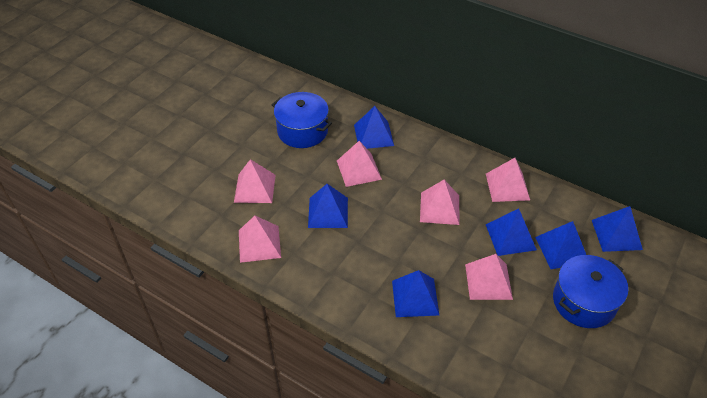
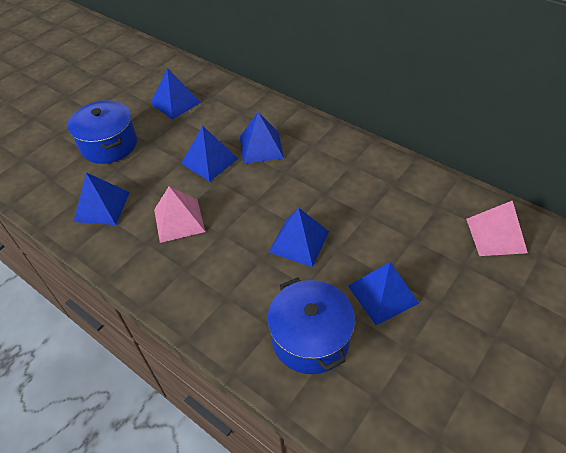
pink pyramid: [234,159,276,203] [239,215,281,263] [337,141,382,187] [420,180,459,225] [465,254,513,300] [486,158,530,202] = 6 -> [154,186,205,243] [466,201,528,256] = 2

